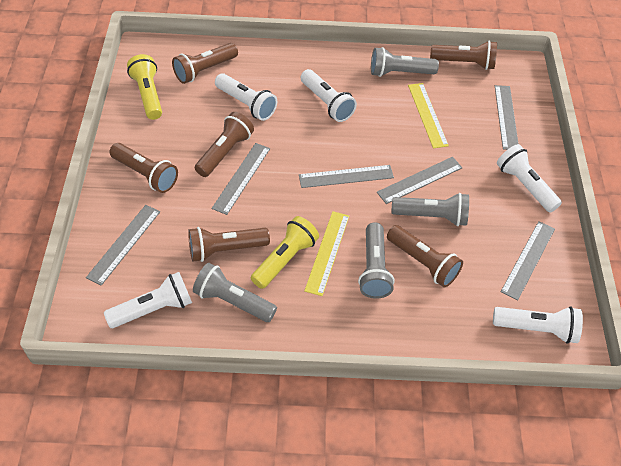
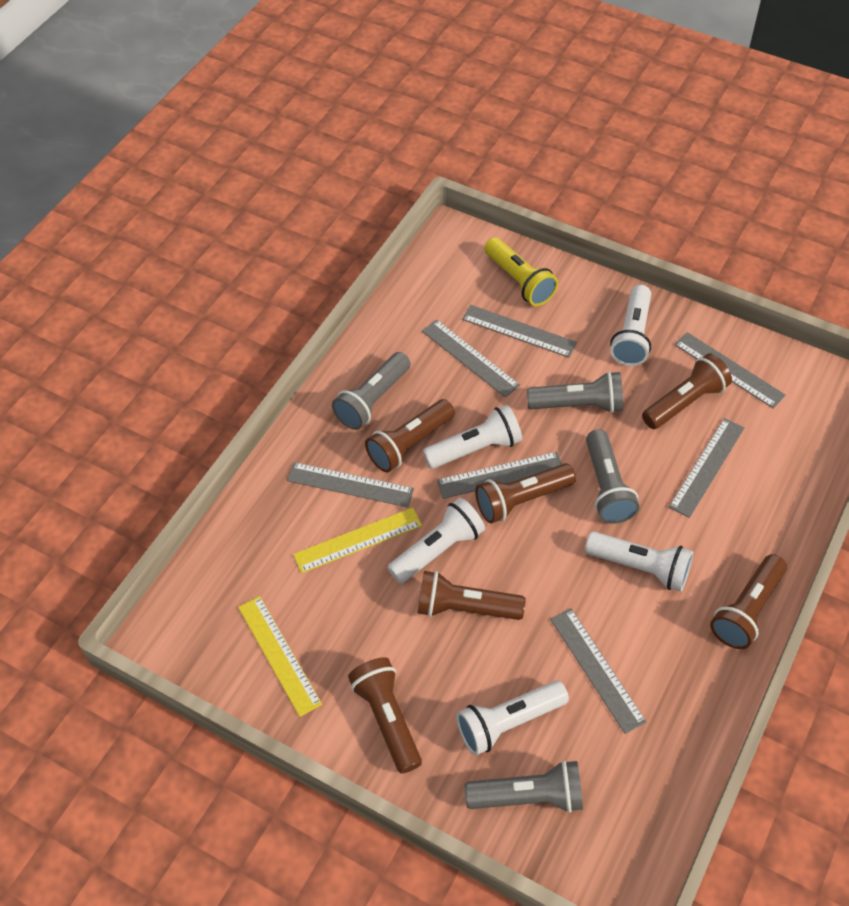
grey ruler: [86,205,160,286] [211,143,270,215] [299,165,394,188] [377,157,462,204] [495,85,518,150] [501,221,555,301] = 6 -> [287,462,414,508] [422,320,520,398] [437,452,562,499] [462,305,577,358] [550,608,647,734] [669,418,744,518] [674,332,786,408] = 7
yellow flashlight: [127,54,162,120] [251,216,319,289] = 2 -> [484,237,558,306] = 1

